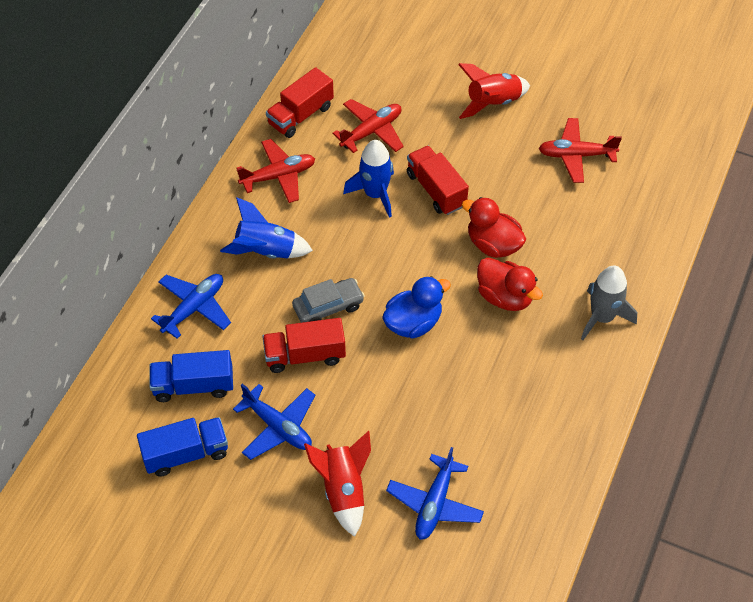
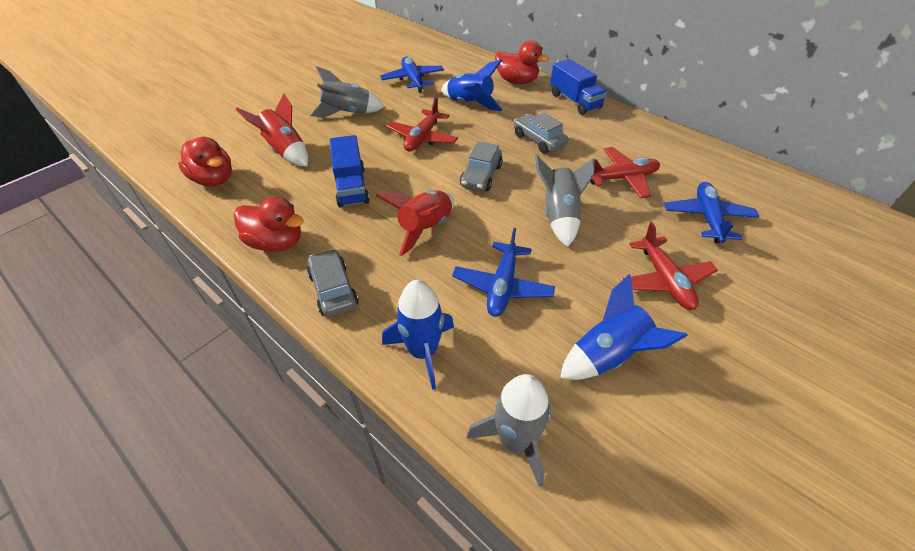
blue duck: [382,276,451,339] = 1 -> none = 0
blue rocket: [220,197,313,259] [343,140,394,218] = 2 -> [382,280,454,390] [441,59,502,111] [560,274,688,380] = 3
grey car: [292,278,365,323] = 1 -> [307,249,359,317] [460,141,503,191] [514,112,568,154] = 3
grey rocket: [581,266,637,340] = 1 -> [310,66,385,118] [466,374,551,487] [535,154,595,247] = 3
red duck: [462,197,526,258] [477,258,543,311] = 2 -> [178,137,232,186] [233,196,304,252] [495,40,549,84] = 3
red truck: [262,318,346,373] [266,67,334,138] [407,146,469,215] = 3 -> none = 0

